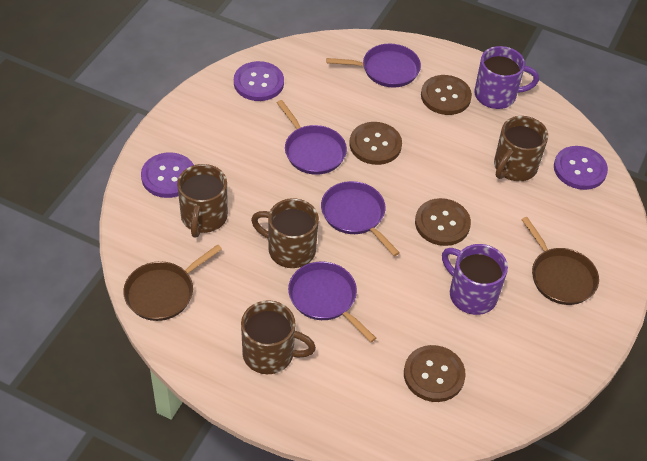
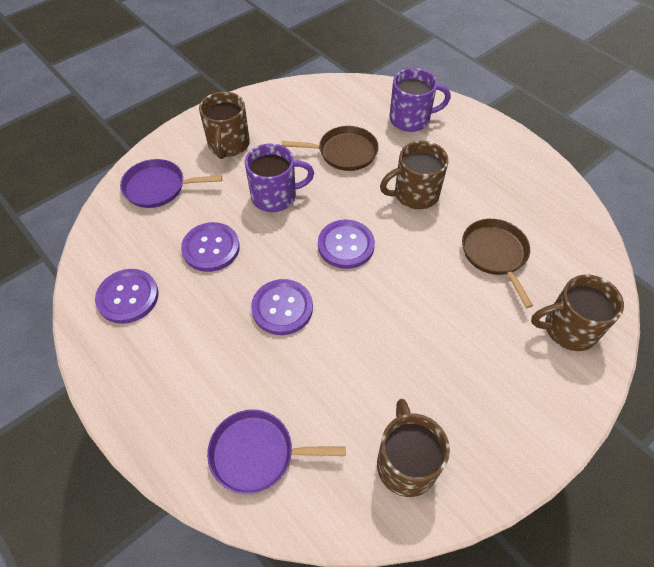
brown button: [350,122,402,165] [404,345,466,402] [415,198,471,246] [421,75,472,115] = 4 -> none = 0
purple button: [141,152,194,198] [234,61,284,101] [554,146,608,190] = 3 -> [95,269,159,324] [181,222,240,272] [251,279,313,335] [318,220,375,269] = 4
purple pan: [277,100,347,175] [288,262,376,342] [321,181,400,256] [326,44,421,88] = 4 -> [120,159,222,208] [207,409,345,494] = 2

